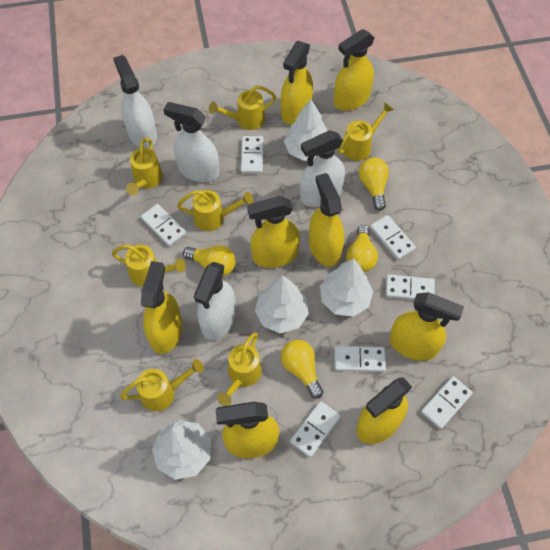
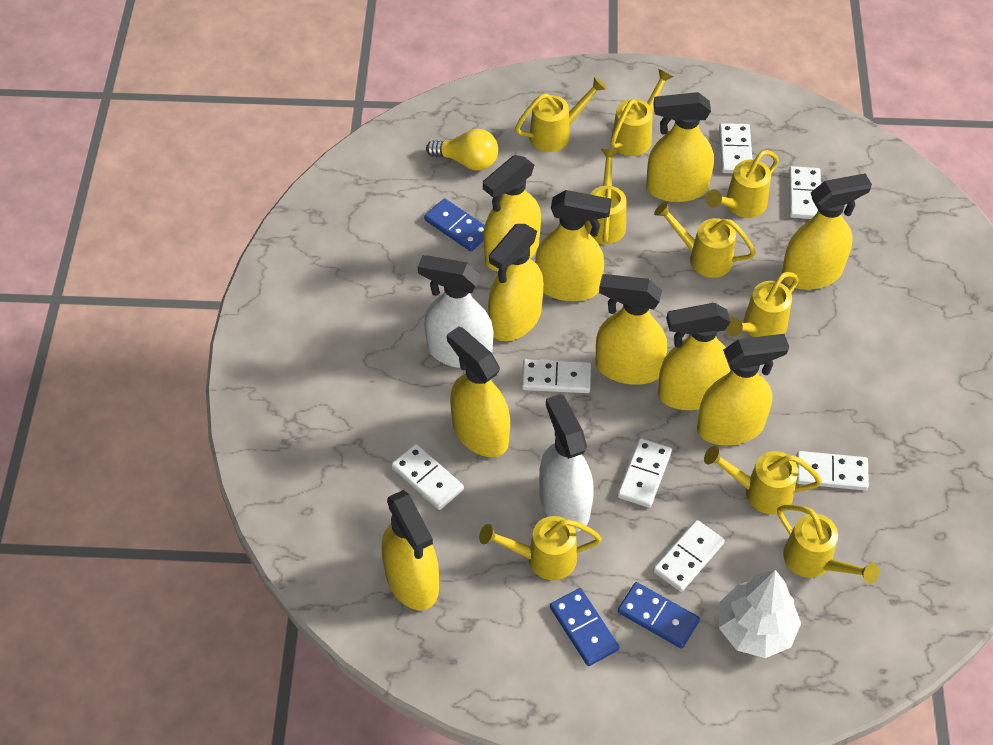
blue domino: none = 0 -> [424,198,485,251] [550,588,619,666] [618,582,700,649] = 3
white spray bottle: [113,55,157,148] [163,102,220,182] [194,262,236,341] [300,130,345,207] = 4 -> [418,255,494,368] [539,394,594,532] = 2
white tree: [152,420,211,480] [255,275,309,333] [284,99,327,161] [320,259,373,317] = 4 -> [719,570,801,658] = 1
yellow light bulb: [183,245,236,277] [281,340,323,399] [346,225,378,272] [359,158,389,211] = 4 -> [426,129,498,170] = 1
yellow spray bottle: [141,261,182,354] [216,402,279,458] [247,196,300,268] [281,41,313,125] [309,173,344,267] [334,29,375,111] [356,377,412,444] [390,292,464,361] = 8 -> [382,490,439,610] [447,326,510,457] [483,155,541,271] [488,224,544,341] [535,190,611,301] [595,274,667,385] [646,92,714,202] [658,303,731,410] [697,334,789,445] [782,174,872,290] = 10
yellow watering can: [112,245,186,287] [120,359,204,411] [126,138,163,195] [177,190,253,231] [209,85,276,130] [217,332,262,406] [338,103,394,161] = 7 -> [479,516,602,580] [515,77,607,152] [585,149,627,244] [610,69,673,156] [654,201,756,278] [704,446,822,514] [705,150,779,218] [725,272,799,337] [777,505,879,584] = 9

